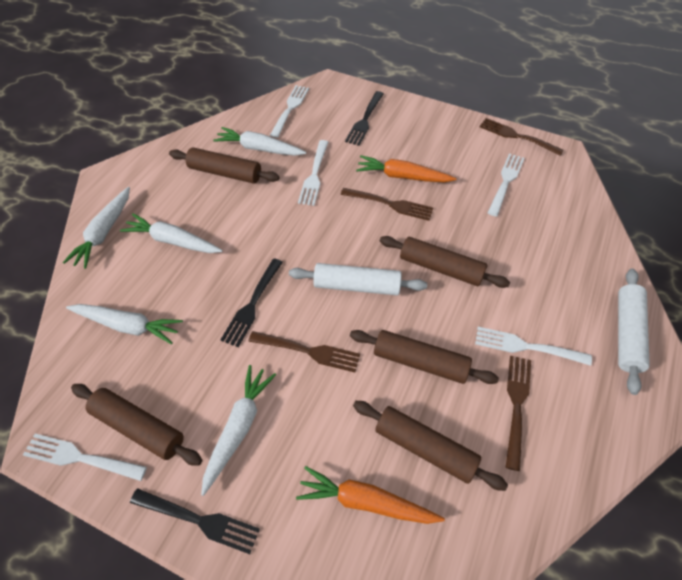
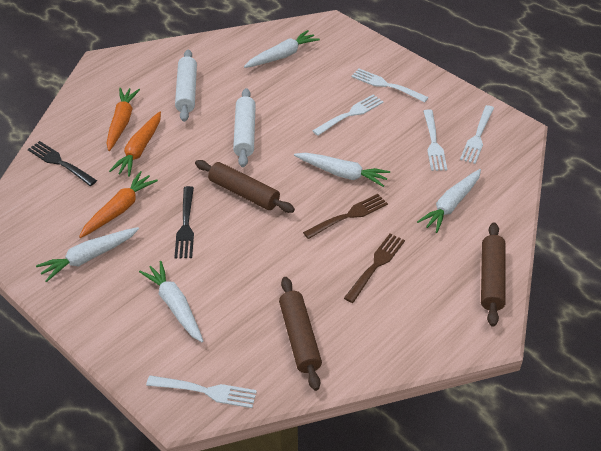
black fork: [130,488,260,554] [220,258,283,347] [345,91,384,146] = 3 -> [28,141,97,186] [174,186,194,258] = 2
brown fork: [248,331,360,372] [341,188,433,221] [479,118,564,156] [505,356,531,471] = 4 -> [303,194,388,239] [344,234,405,303] = 2
brown rolling pin: [71,384,202,466] [169,147,280,184] [350,330,499,384] [353,401,508,491] [380,236,510,288] = 5 -> [195,160,295,213] [279,277,322,391] [481,222,506,327] = 3
orange carrot: [296,466,445,524] [356,155,457,182] = 2 -> [79,171,158,238] [107,88,140,151] [109,111,161,177] = 3

